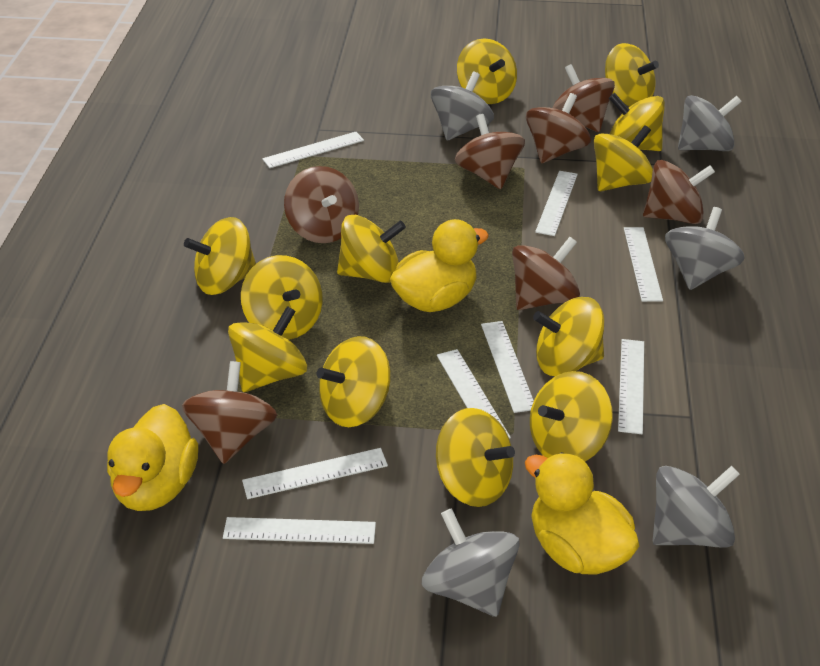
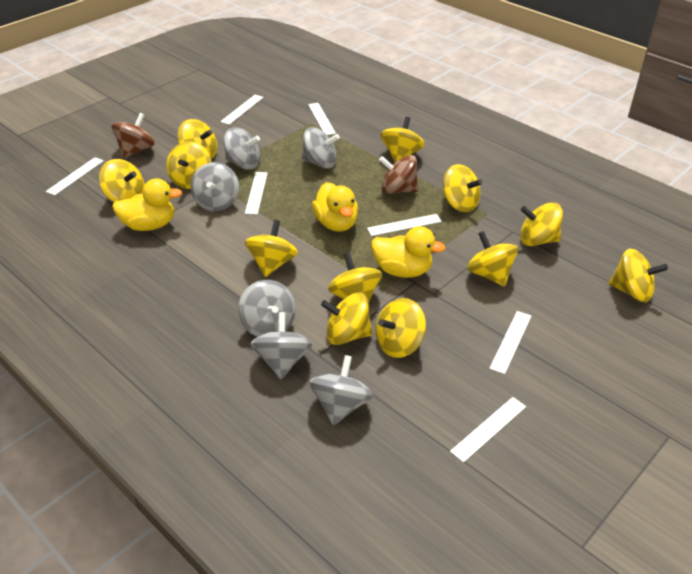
brown spinning top: [182,361,277,464] [284,166,359,243] [455,114,525,189] [512,237,580,310] [526,93,591,163] [552,64,615,132] [643,160,715,224] = 7 -> [112,113,155,158] [379,155,418,194] = 2
grey spinning top: [422,508,520,617] [431,72,494,140] [652,466,740,548] [665,207,745,290] [678,95,742,151] = 5 -> [191,162,239,211] [224,127,260,170] [238,280,296,337] [250,312,312,379] [301,127,340,169] [309,355,373,425] = 6
white ruler: [223,517,376,544] [242,448,388,499] [262,132,364,168] [437,349,511,439] [481,321,534,413] [535,171,578,236] [618,339,644,434] [624,227,663,302] = 8 -> [46,157,104,195] [220,95,264,125] [245,172,268,214] [308,103,336,135] [367,214,442,236] [450,397,526,462] [489,311,531,374] = 7

